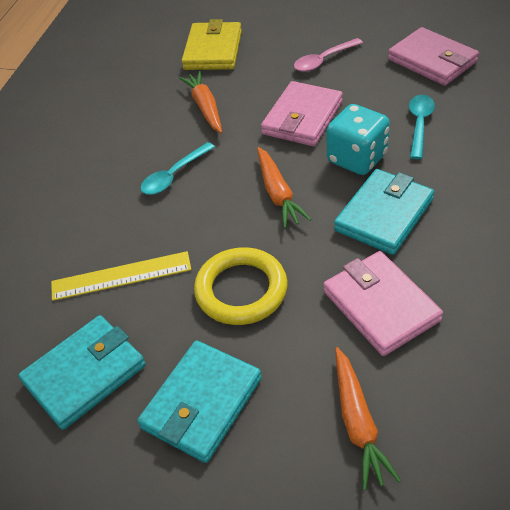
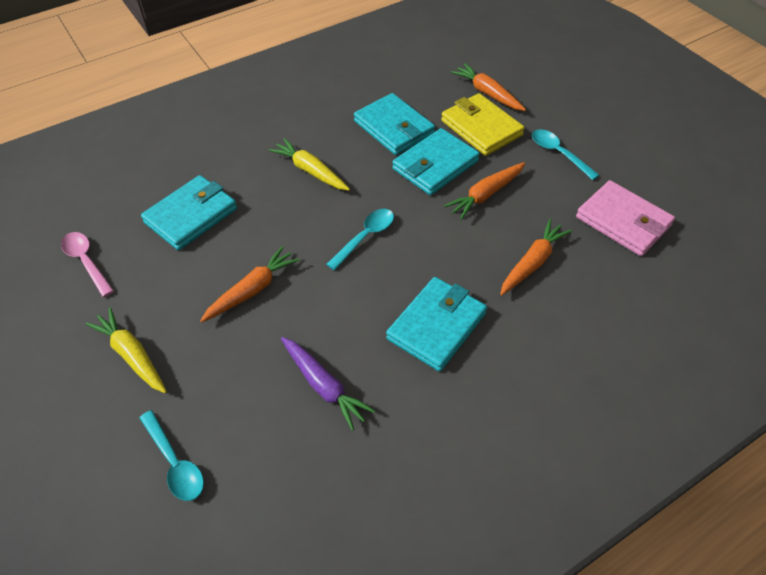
orange carrot: [179,71,222,133] [257,147,311,228] [335,347,401,490] = 3 -> [200,246,300,323] [444,162,525,220] [451,63,526,111] [500,219,572,296] = 4
pink wallet: [261,81,343,146] [323,251,443,356] [388,27,479,86] = 3 -> [576,180,675,256] = 1
purple carrot: none = 0 -> [281,337,375,431] = 1
turquoise dice: [326,104,390,175] = 1 -> none = 0
turquoise spoon: [140,142,215,195] [409,95,435,159] = 2 -> [140,410,204,501] [326,209,394,270] [532,129,599,180] = 3
turquoise wallet: [18,315,146,430] [137,340,262,463] [334,169,434,255] = 3 -> [141,175,237,250] [354,93,435,155] [386,277,487,371] [392,128,480,195] = 4
yellow carrot: none = 0 -> [86,308,167,393] [268,138,350,191] = 2
yellow ring: [194,247,288,325] = 1 -> none = 0
yellow ruler: [51,251,192,301] = 1 -> none = 0

